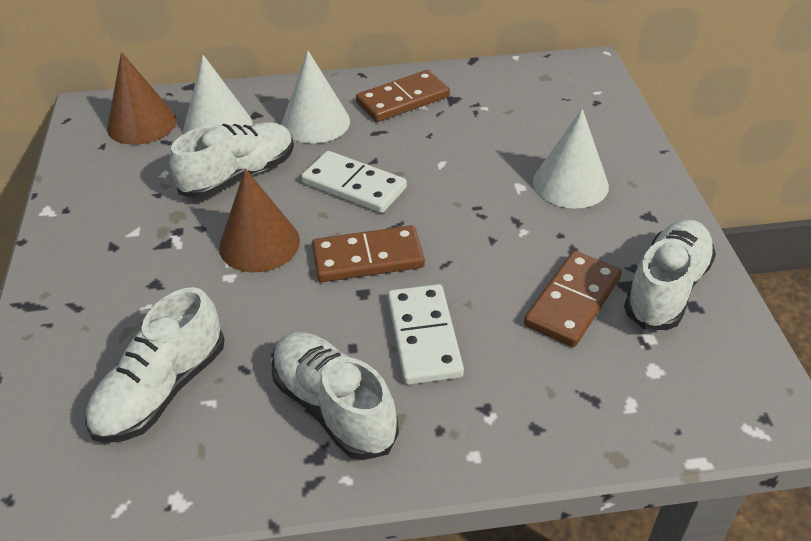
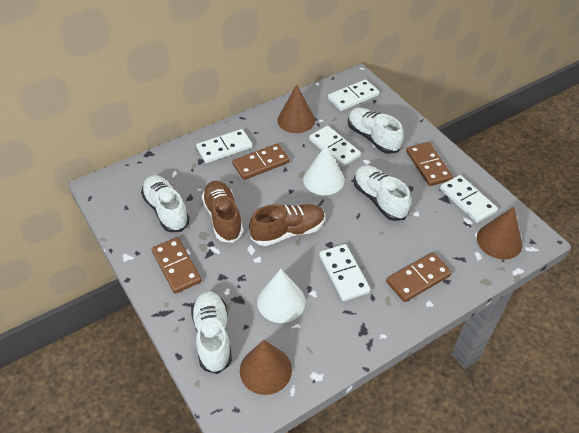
brown cone: [107,52,177,145] [219,168,300,272] = 2 -> [240,340,292,395] [277,84,315,133] [477,207,523,259] = 3
brown domino: [312,225,425,282] [356,70,450,122] [524,251,622,347] = 3 -> [152,237,202,294] [232,144,290,180] [386,252,452,302] [406,142,453,186] = 4
brown shoe: none = 0 -> [202,181,243,243] [249,204,325,246] = 2
white cone: [183,55,253,134] [282,51,350,143] [533,109,609,209] = 3 -> [257,269,306,323] [303,145,345,195] = 2
white domino: [301,151,407,213] [388,284,464,385] = 2 -> [196,129,252,163] [309,126,361,167] [319,244,371,301] [328,79,379,111] [440,175,498,223] = 5

